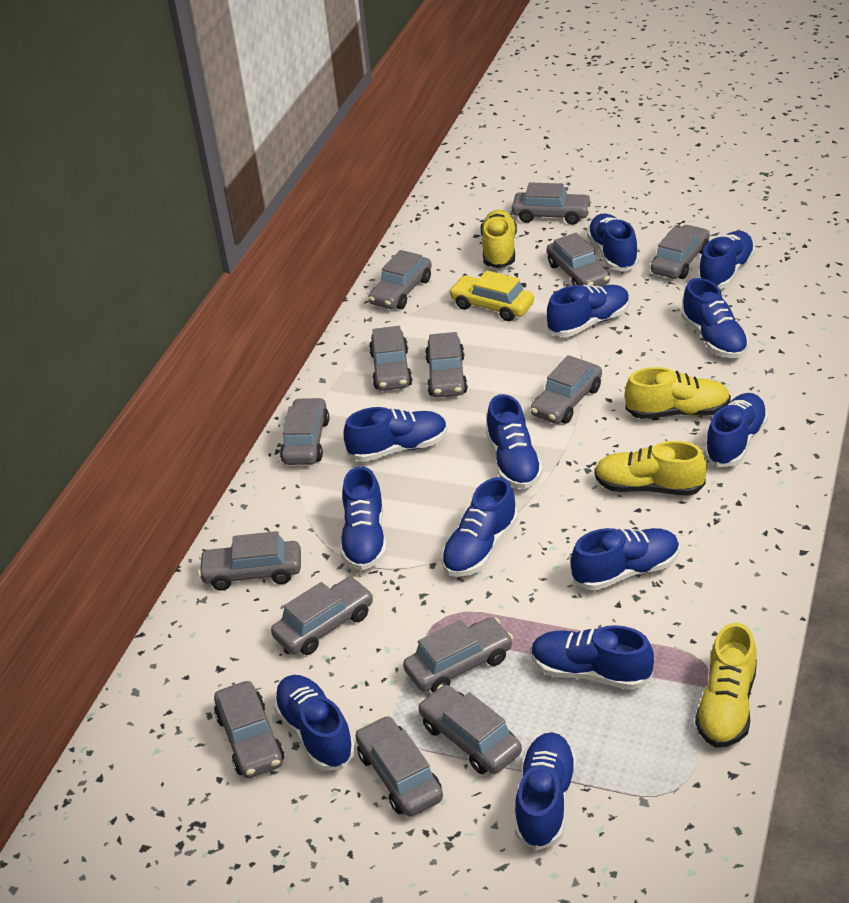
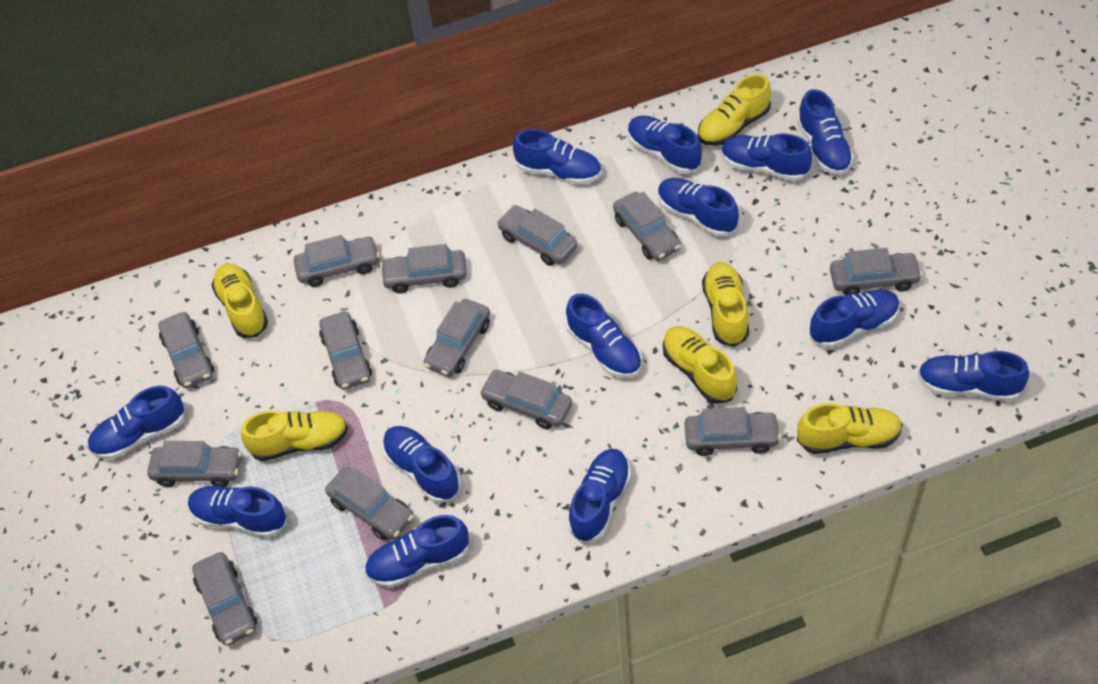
grey car: [198,531,301,591] [214,681,284,778] [271,577,373,655] [280,398,329,465] [355,715,443,817] [369,250,432,309] [369,326,413,391] [403,617,513,692] [418,685,522,774] [425,332,468,397] [512,182,592,225] [530,355,602,424] [547,233,610,286] [651,225,710,279] = 14 -> [147,441,242,487] [158,312,214,388] [192,552,257,646] [294,235,380,287] [319,311,372,390] [325,467,414,540] [380,244,467,294] [424,299,490,377] [479,370,572,429] [497,205,578,266] [613,192,681,261] [685,407,781,456] [830,248,922,296] = 13
yellow car: [449,270,534,321] = 1 -> none = 0
yellow shoe: [481,210,517,269] [594,441,707,496] [625,367,731,419] [695,623,757,748] = 4 -> [211,263,268,338] [241,410,348,461] [663,326,737,404] [698,74,771,146] [702,262,749,347] [797,403,902,454] = 6

